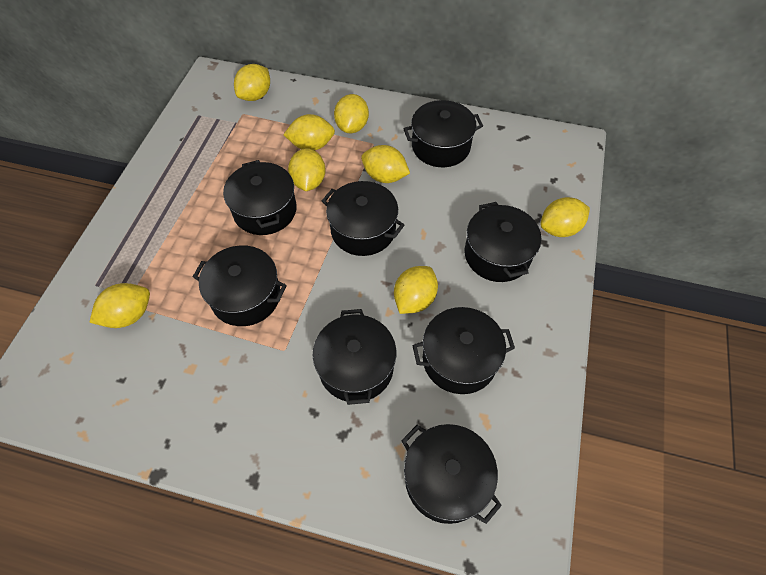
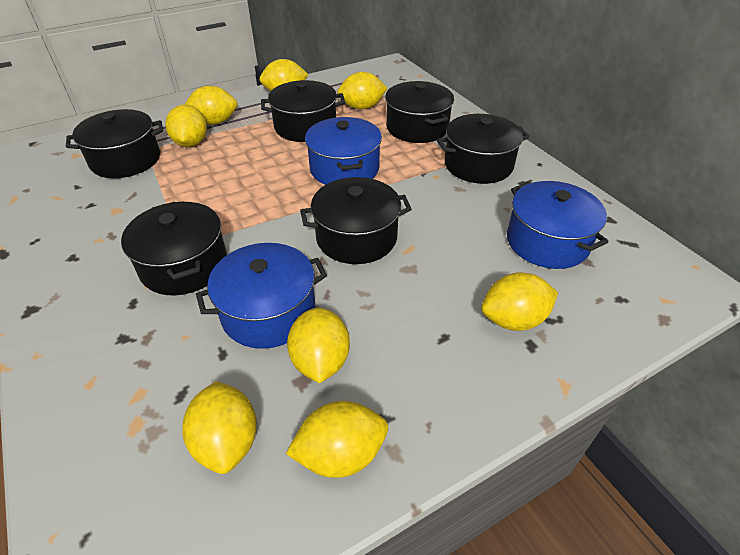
black pot: [193,245,287,326] [223,160,297,235] [313,309,396,405] [322,181,404,256] [401,424,502,524] [403,100,483,167] [412,307,515,394] [464,202,541,282] = 8 -> [66,109,163,178] [121,202,227,295] [261,80,345,142] [300,177,412,264] [385,81,454,143] [437,114,529,184] = 6
blue pot: none = 0 -> [196,243,327,349] [305,117,382,185] [507,181,608,269] = 3

